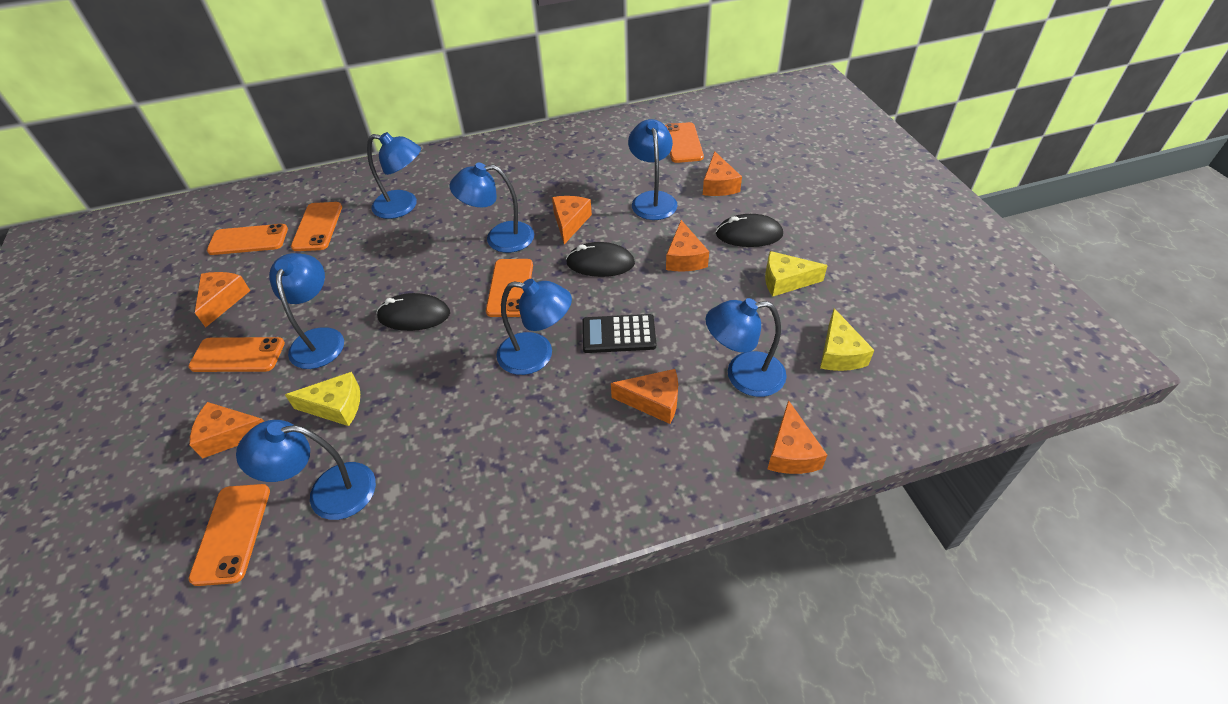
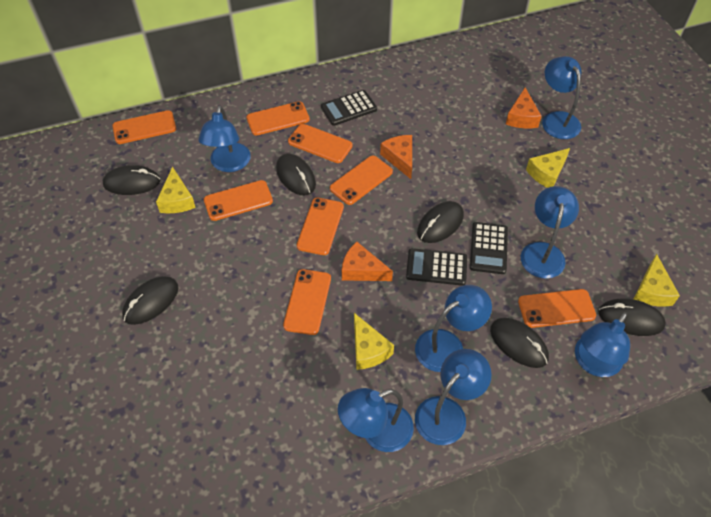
black calculator: [583,314,656,353] = 1 -> [321,90,377,126] [406,248,467,286] [470,222,508,274] = 3
black mouse: [377,293,450,331] [566,242,635,277] [716,214,783,247] = 3 -> [103,165,161,195] [122,276,178,325] [276,154,316,195] [417,201,464,243] [490,318,549,368] [598,298,666,336] = 6
orange cheese: [190,402,264,459] [195,272,250,328] [552,196,592,244] [611,369,678,424] [666,220,709,272] [703,151,742,196] [767,400,827,474] = 7 -> [342,242,393,281] [380,135,412,179] [506,88,542,128] = 3
orange phone: [189,337,285,372] [189,484,270,586] [207,224,288,255] [291,202,342,251] [486,259,533,317] [665,122,704,163] = 6 -> [112,110,176,144] [204,180,273,221] [246,101,310,135] [283,269,331,335] [288,124,353,163] [297,198,344,255] [330,156,393,205] [518,289,596,328] = 8
yellow cheese: [285,372,360,426] [765,251,828,297] [820,308,874,371] = 3 -> [156,167,196,213] [354,313,394,370] [526,148,570,188] [634,254,680,307] = 4

